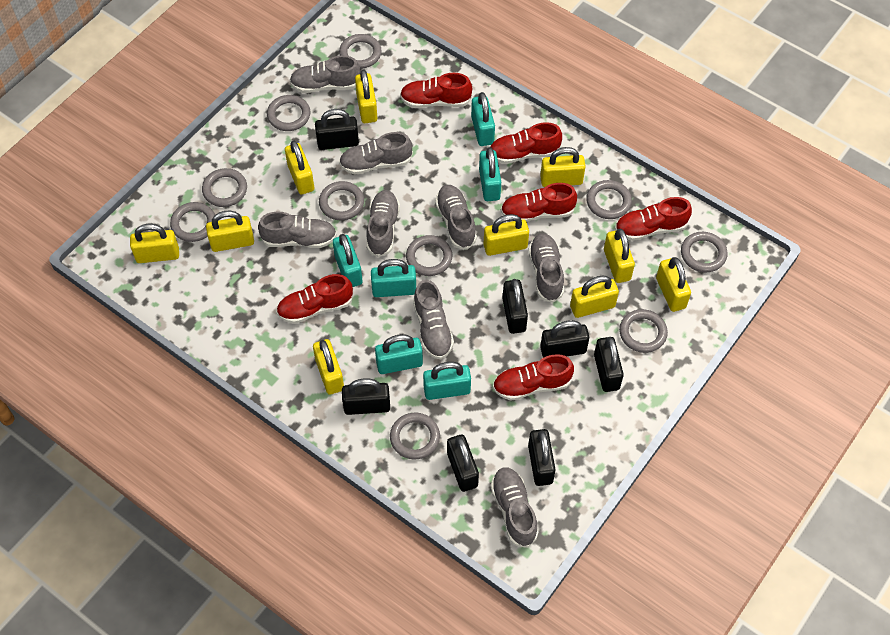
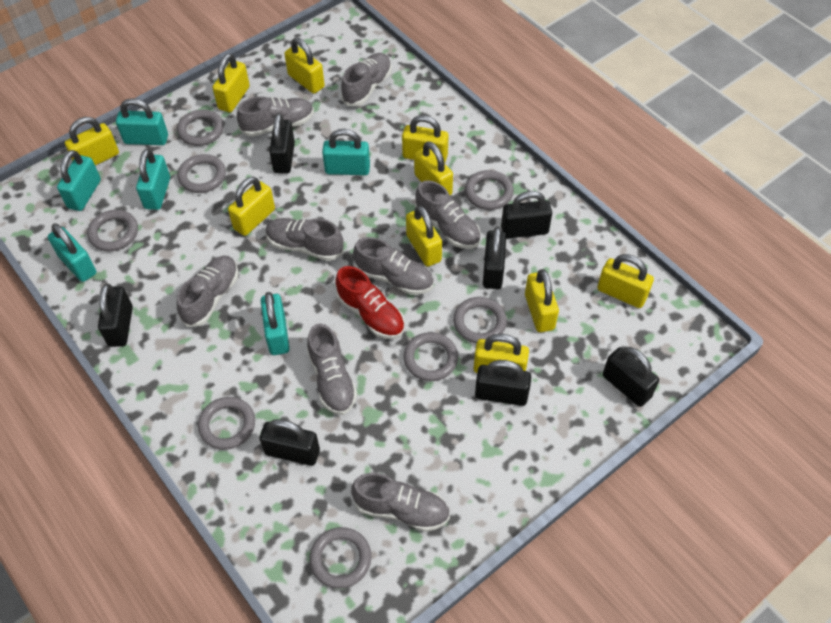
grey ring: [170,202,215,242] [202,168,247,207] [267,95,310,131] [319,181,364,220] [339,34,382,69] [390,413,440,459] [406,235,452,276] [586,180,632,219] [619,309,668,353] [681,232,727,272] = 10 -> [87,210,138,251] [177,110,224,146] [177,154,226,193] [198,397,255,450] [309,527,371,589] [403,332,458,381] [453,297,507,343] [465,170,514,210] = 8
red shoe: [276,274,353,324] [400,73,472,108] [490,122,562,164] [493,354,574,401] [501,183,577,222] [615,197,692,241] = 6 -> [335,266,405,339] = 1

